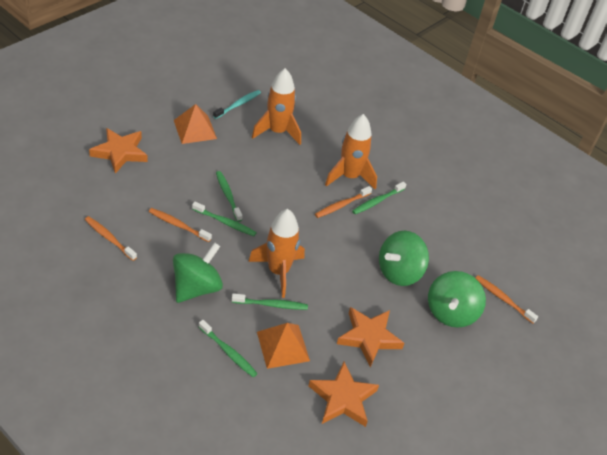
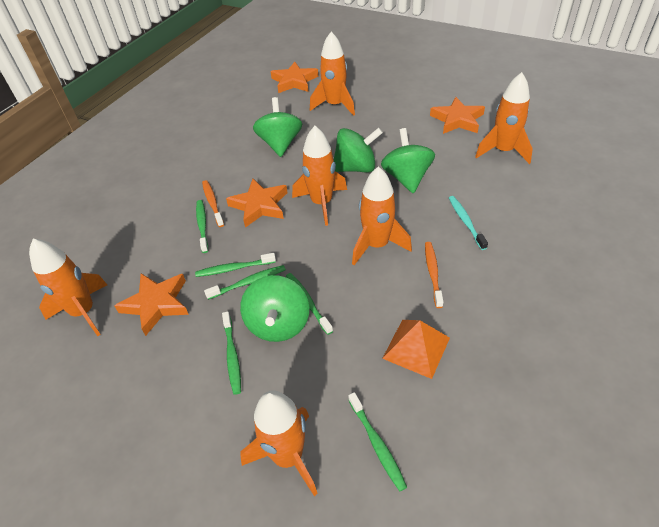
green spinning top: [173,242,223,303] [379,231,429,286] [428,271,486,328] = 3 -> [240,275,309,342] [253,97,302,157] [334,128,383,173] [381,128,435,193] = 4
green toothbrush: [192,202,257,236] [199,320,258,377] [216,171,243,222] [232,293,308,310] [352,181,406,214] = 5 -> [195,253,276,277] [196,200,208,253] [204,265,286,300] [222,311,241,395] [286,273,333,335] [348,392,407,491] = 6
orange pyramid: [174,104,217,144] [257,323,310,369] = 2 -> [382,320,450,379] = 1
orange rocket: [248,209,305,298] [252,68,301,145] [325,114,377,189] = 3 -> [29,239,107,336] [240,390,318,496] [292,126,347,226] [310,32,355,116] [352,166,412,265] [475,72,533,164] = 6
orange star: [89,128,148,174] [309,362,379,427] [337,307,404,367] = 3 -> [115,273,189,336] [226,179,288,228] [270,62,318,93] [430,97,485,134] = 4
orange toothbrush: [85,216,137,261] [149,208,212,242] [315,186,372,218] [475,275,538,324] = 4 -> [202,180,224,227] [425,242,443,308] = 2

